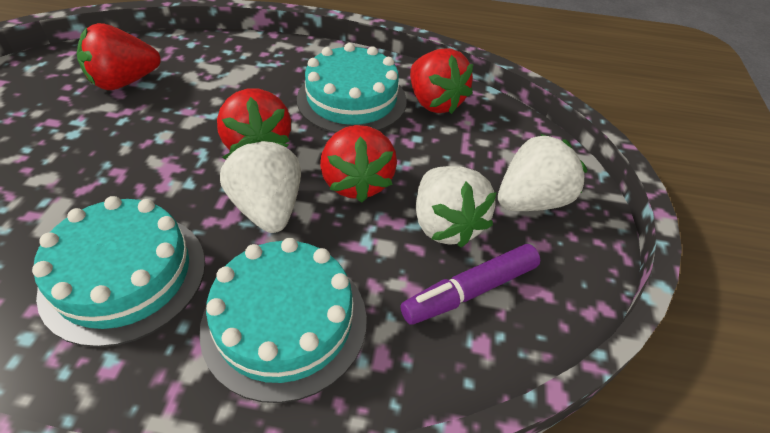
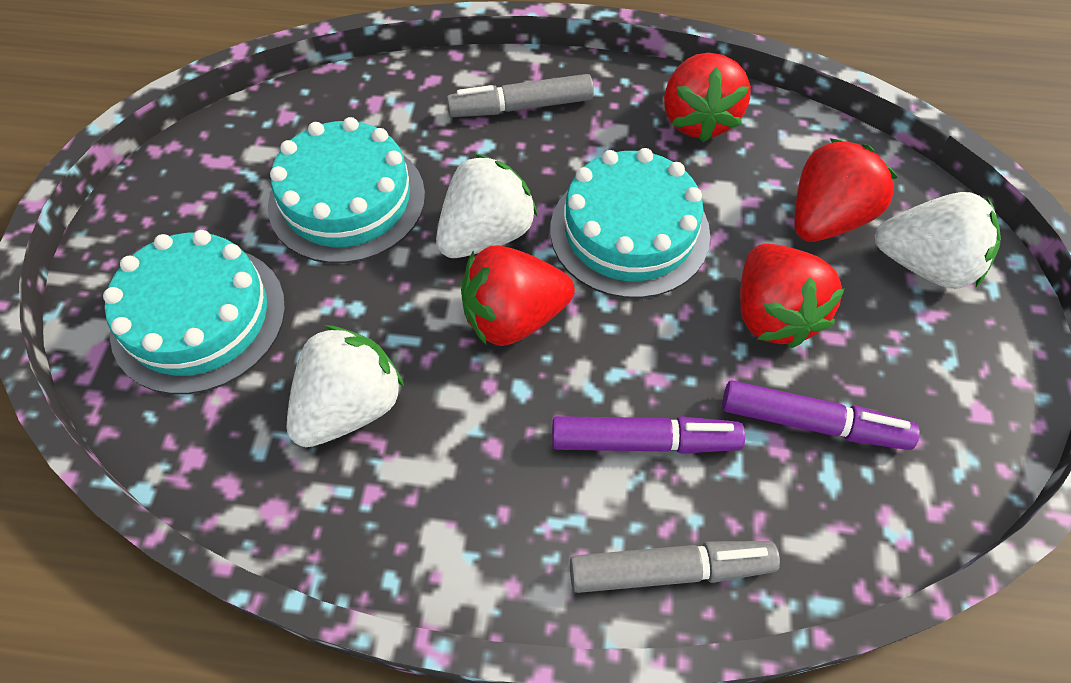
grey marker: none = 0 -> [447,74,594,117] [570,541,780,593] = 2
purple marker: [400,244,540,325] = 1 -> [552,416,745,454] [722,381,920,450] = 2

